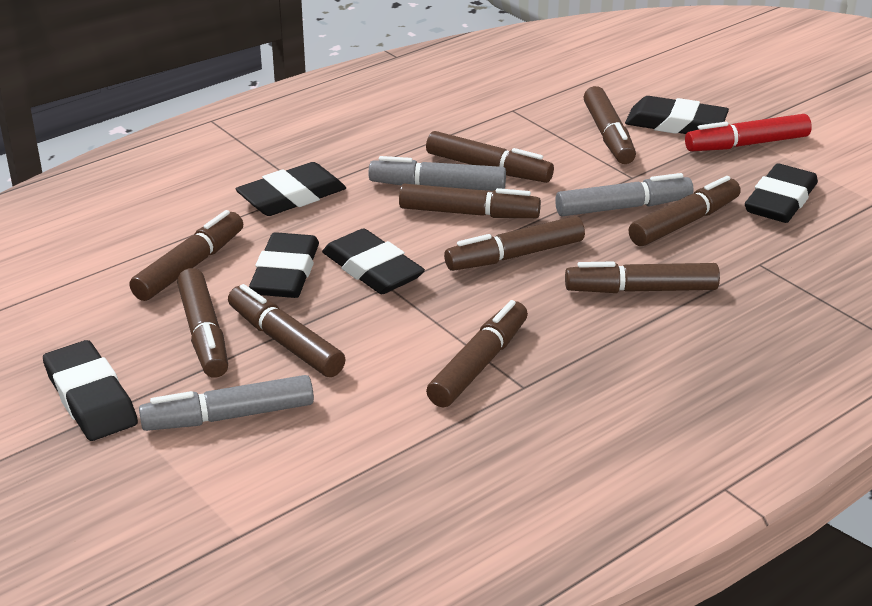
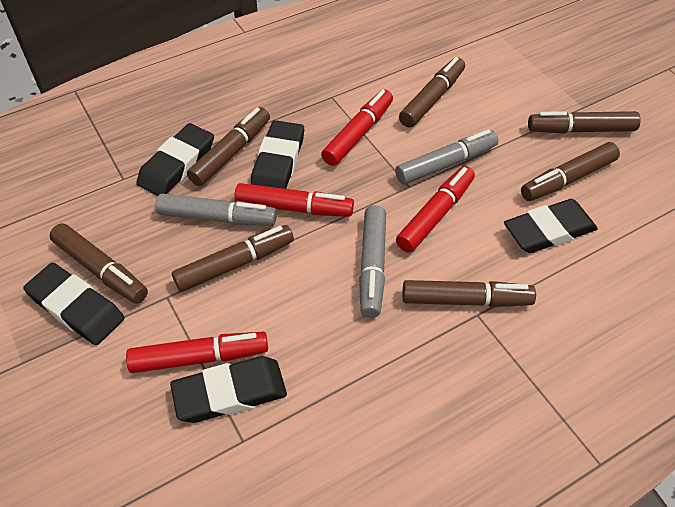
black eraser: [43,340,138,441] [235,162,346,216] [249,232,319,298] [322,228,425,294] [625,96,729,134] [745,163,818,223] = 6 -> [23,263,125,345] [137,123,214,196] [170,356,287,423] [250,120,304,189] [504,199,598,253] = 5
brown marker: [129,210,243,301] [177,268,228,378] [228,284,346,377] [399,184,541,218] [426,131,554,183] [426,300,528,407] [444,216,585,271] [565,261,720,293] [584,86,636,164] [629,176,741,246] = 10 -> [50,223,148,304] [172,225,294,292] [187,107,270,186] [399,57,465,127] [403,280,536,307] [521,142,620,201] [528,111,641,133] = 7
red marker: [685,114,812,152] = 1 -> [126,332,268,373] [234,183,354,217] [321,89,393,166] [396,166,475,253] = 4

